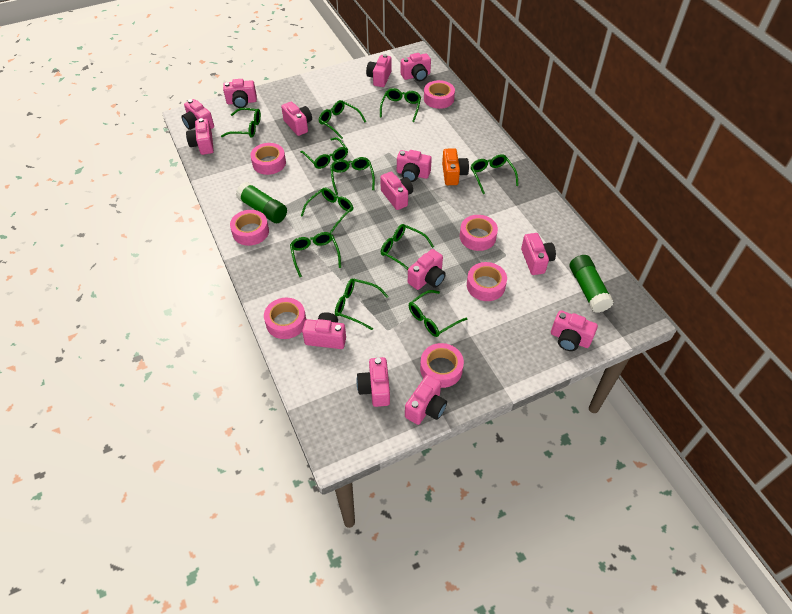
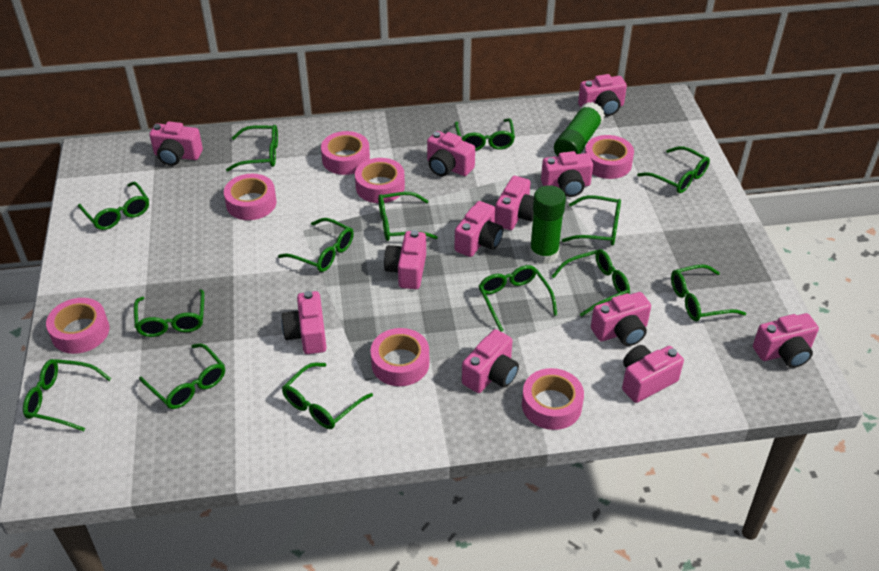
green glasses: [221,108,261,138] [290,232,341,277] [300,137,348,169] [301,188,353,233] [319,100,366,139] [330,157,375,195] [335,278,389,330] [380,88,421,122] [381,224,434,270] [409,290,467,337] [471,154,519,194] = 11 -> [23,359,111,431] [78,182,149,230] [134,289,204,337] [139,343,225,409] [226,125,278,172] [278,218,354,272] [282,363,373,429] [378,192,438,241] [455,118,515,151] [479,265,557,332] [551,249,630,317] [562,195,621,245] [637,146,710,193] [671,264,746,322] = 14
orange camera: [442,148,469,185] = 1 -> none = 0
pink camera: [181,99,214,130] [186,118,214,155] [223,79,257,108] [281,102,312,136] [302,312,346,349] [357,357,390,407] [366,54,392,87] [380,172,413,210] [397,150,432,182] [401,53,431,81] [405,375,447,425] [408,249,446,290] [521,233,556,275] [551,310,598,351] = 14 -> [149,121,203,166] [281,291,327,354] [384,230,426,289] [427,131,475,176] [455,201,503,257] [462,329,519,393] [495,176,534,230] [541,151,593,197] [578,74,627,116] [591,292,651,346] [622,345,684,403] [753,313,819,368] = 12

